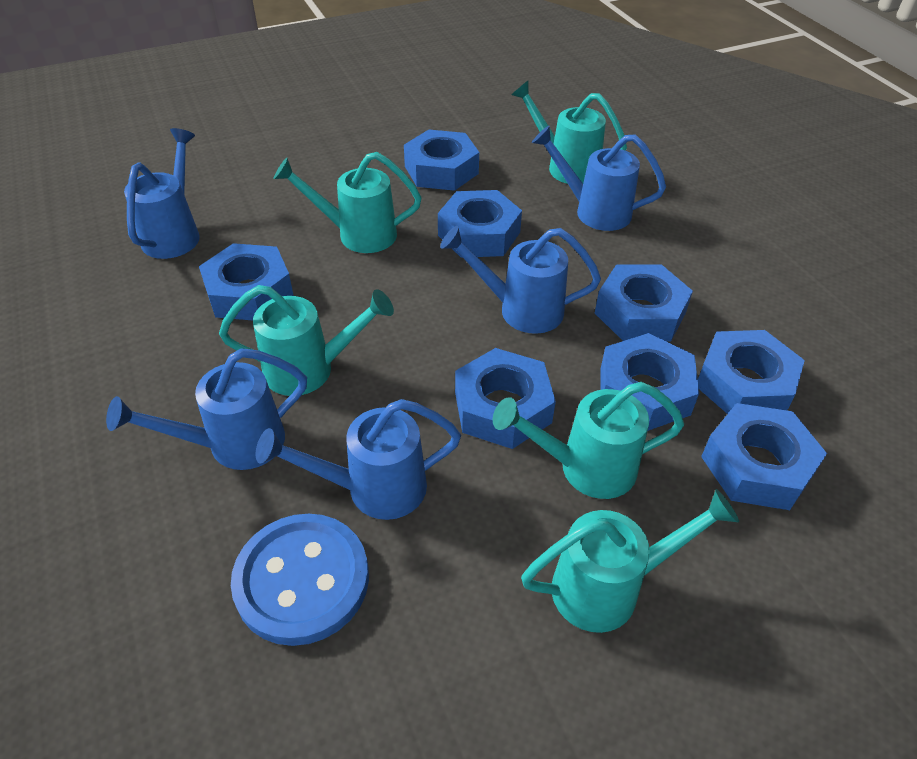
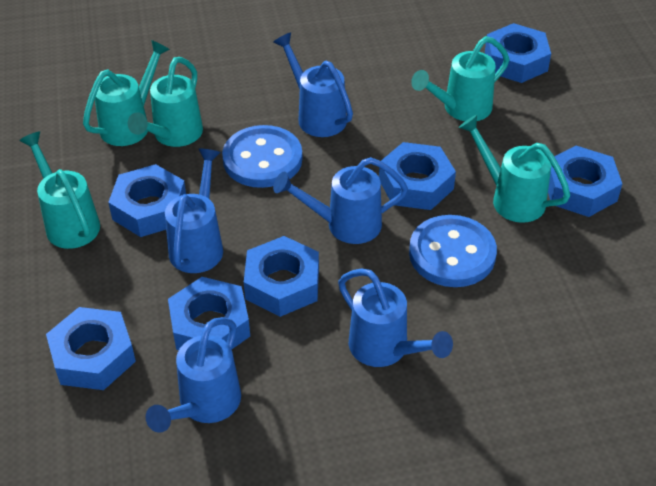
blue button: [231,514,369,646] = 1 -> [222,125,303,188] [409,215,497,287] = 2
blue nut: [199,243,294,320] [404,129,479,191] [438,190,522,258] [455,348,556,449] [595,265,693,342] [600,333,699,431] [698,330,805,414] [701,403,827,510] = 8 -> [46,307,136,390] [108,164,186,237] [168,277,250,350] [244,236,319,317] [379,142,456,210] [485,23,551,83] [548,146,622,217] = 7

